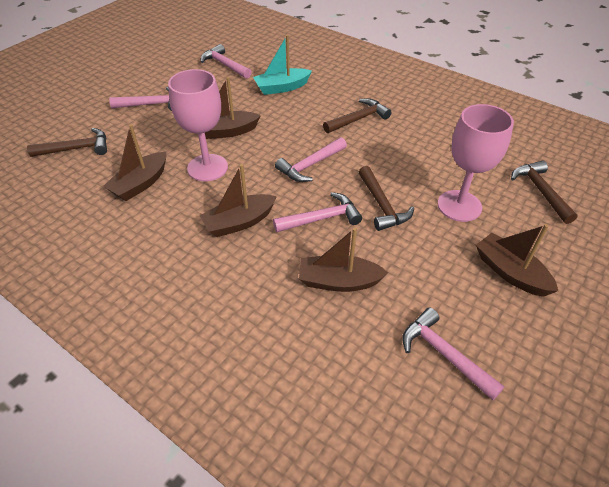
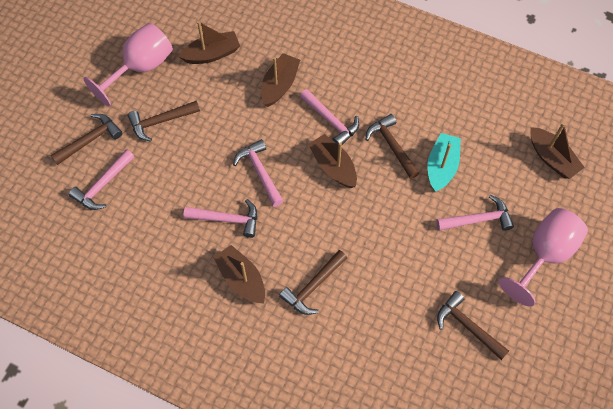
brown hammer: [27,128,107,157] [323,98,392,133] [359,166,414,231] [511,160,578,224] = 4 -> [51,114,122,165] [128,101,200,142] [279,250,347,315] [365,114,420,179] [437,291,509,360] = 5

